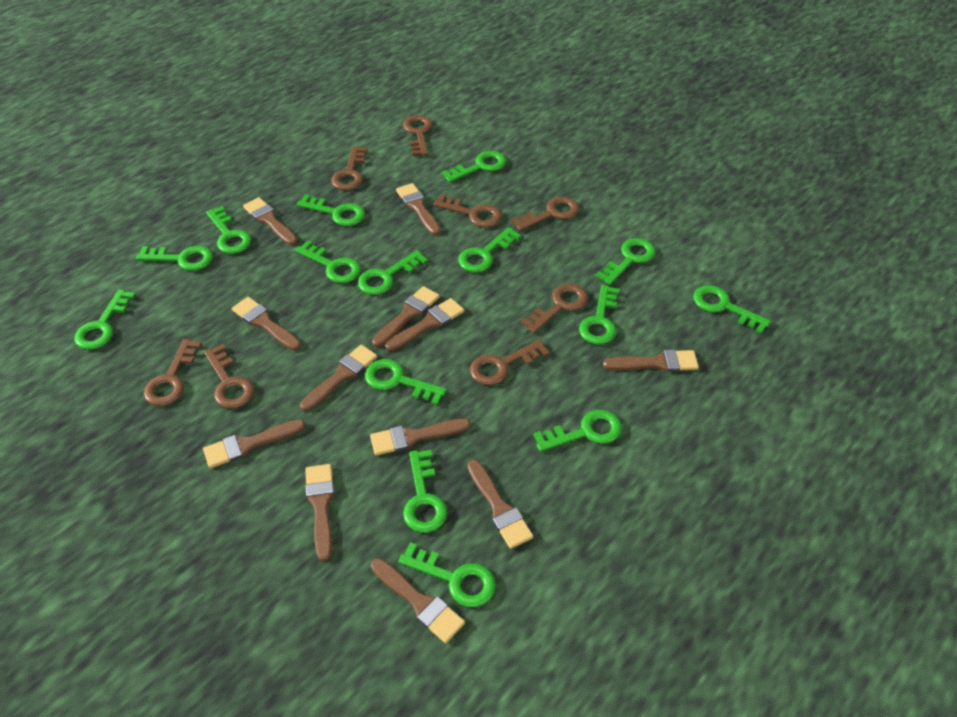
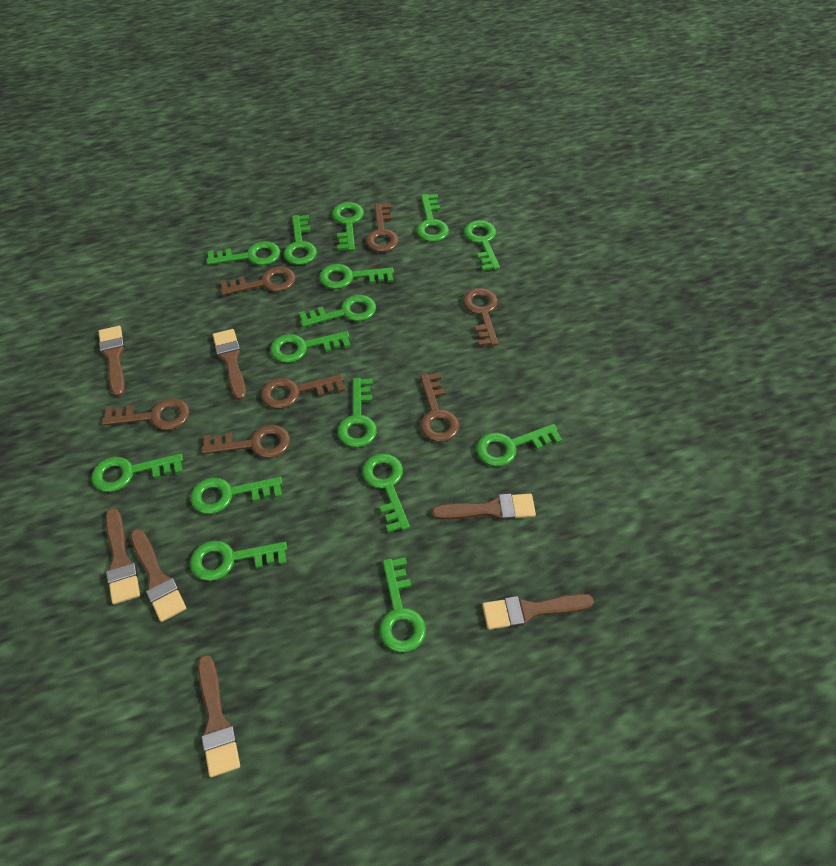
brown brush: [203,419,305,468] [232,297,301,351] [243,197,298,245] [300,345,377,411] [305,464,334,561] [370,419,471,456] [371,558,465,643] [372,286,440,347] [385,298,464,351] [396,183,441,235] [467,460,533,549] [603,350,699,372] = 12 -> [98,326,125,397] [106,508,140,605] [130,529,186,622] [198,654,240,777] [213,329,246,400] [432,494,536,520] [482,594,594,630] = 7
brown key: [143,339,202,406] [204,344,254,409] [331,146,368,191] [403,115,433,156] [433,194,502,228] [470,339,550,385] [511,197,579,231] [521,284,588,333] = 8 -> [102,398,190,430] [202,425,290,458] [220,267,296,296] [261,374,345,409] [366,203,399,252] [420,373,460,442] [463,288,498,347] = 7

